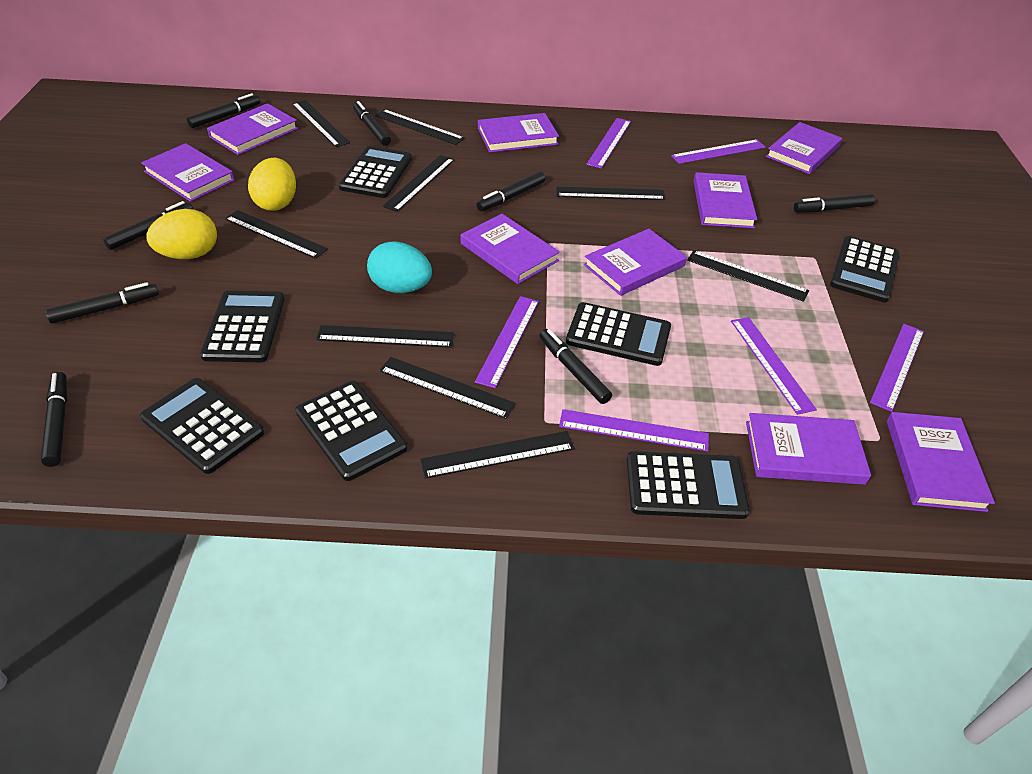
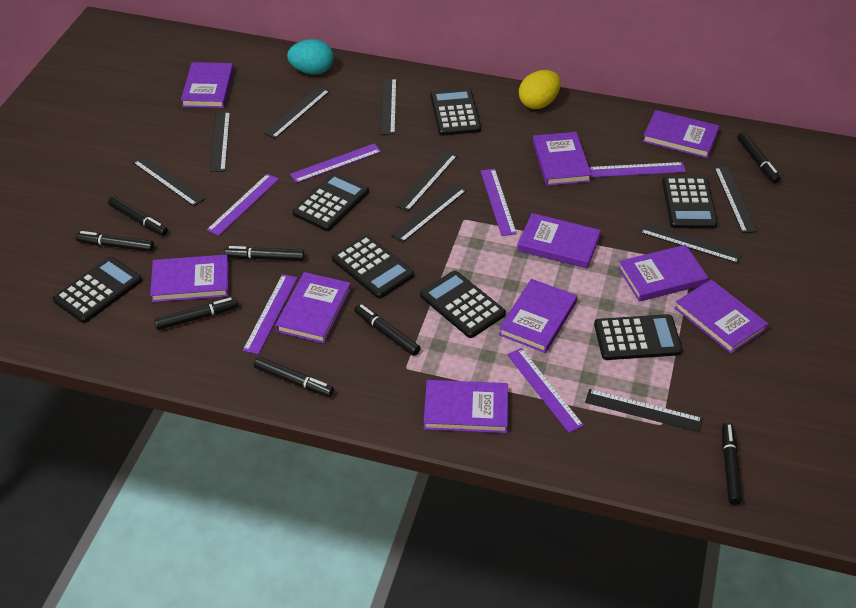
purple book: [141,143,235,202] [207,103,298,155] [461,214,560,284] [478,113,559,152] [584,229,687,296] [693,172,757,228] [746,413,871,485] [766,122,842,174] [887,412,995,512] = 9 -> [150,255,229,302] [181,62,234,108] [275,272,351,343] [424,380,508,433] [499,279,577,353] [517,213,601,269] [533,132,592,186] [618,245,708,302] [643,110,719,158] [675,279,768,354] = 10
yellow egg: [146,209,217,259] [248,158,296,211] = 2 -> [519,70,561,109] = 1

